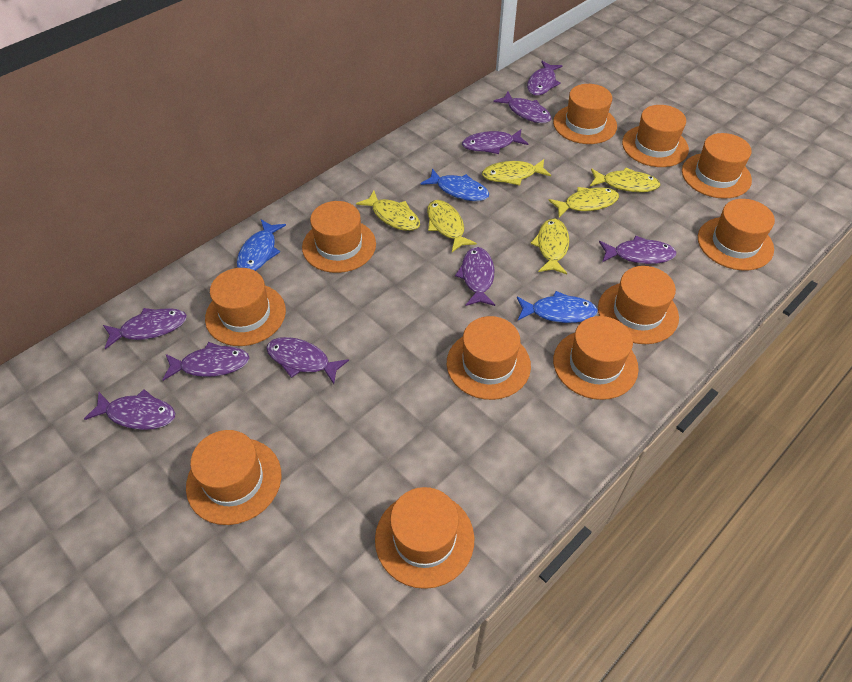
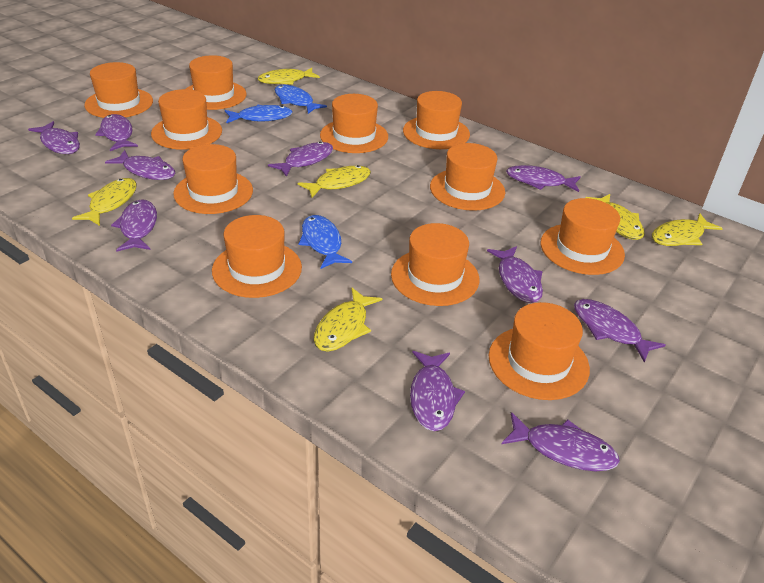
purple fish: [84,389,175,430] [103,308,187,349] [162,342,250,381] [266,337,349,384] [455,247,495,306] [462,129,528,154] [493,91,552,123] [527,61,562,96] [599,235,677,264] = 9 -> [28,121,80,154] [95,114,138,151] [105,150,175,180] [111,199,157,252] [268,142,333,177] [410,351,465,431] [487,246,543,303] [502,412,620,471] [506,165,581,192] [574,299,666,362] = 10

